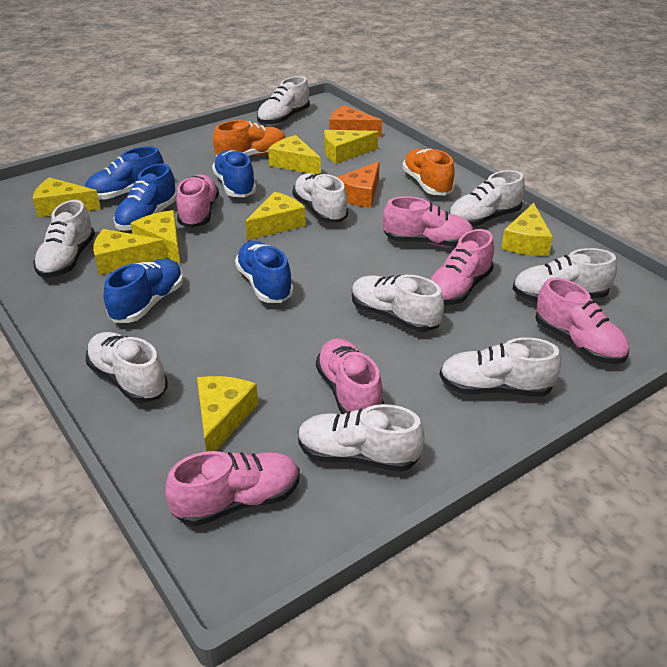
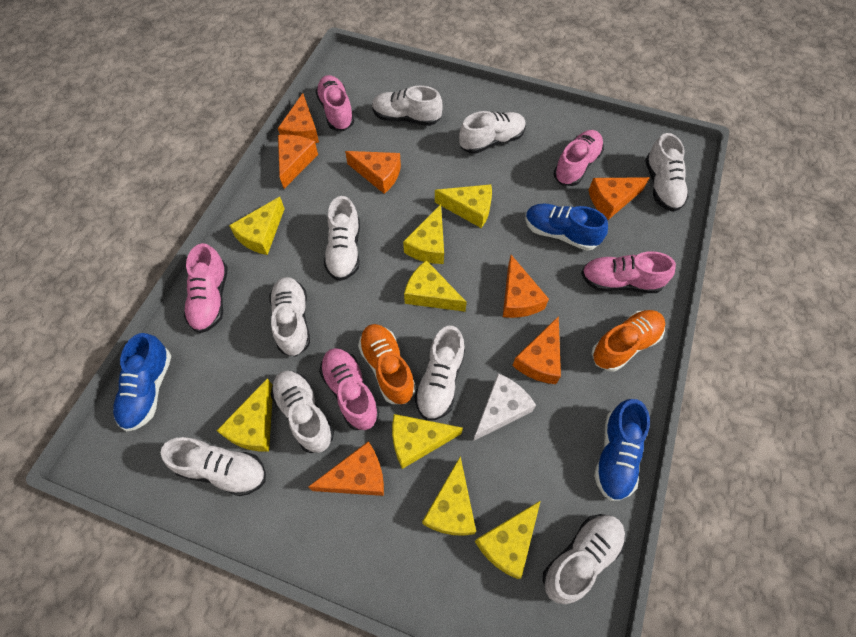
blue shoe: [85,146,164,200] [104,259,183,323] [113,163,177,231] [212,150,256,197] [235,241,294,303] = 5 -> [113,333,171,431] [525,203,608,251] [594,399,650,501] = 3
orange cheese: [330,105,382,137] [337,161,380,208] = 2 -> [278,93,319,143] [278,135,318,189] [308,441,384,496] [345,151,401,194] [503,255,549,318] [512,316,561,384] [588,177,649,220] = 7
pink shoe: [165,451,300,526] [176,174,219,228] [316,338,384,414] [383,196,473,247] [430,229,494,305] [535,278,629,364] = 6 -> [184,243,228,333] [315,75,354,131] [319,348,379,430] [553,130,604,186] [581,251,676,293] = 5
white cheese: none = 0 -> [473,373,536,441] = 1

